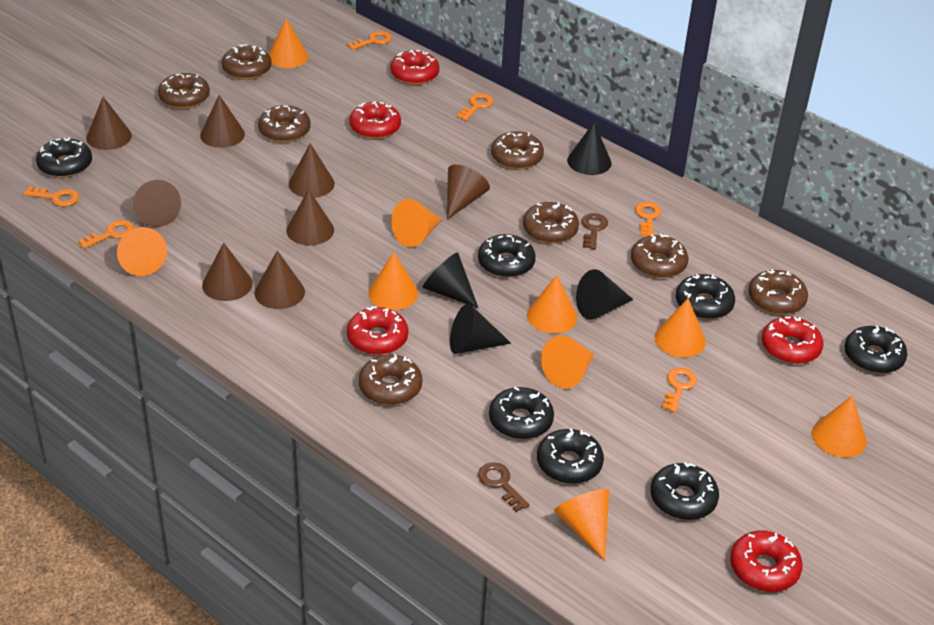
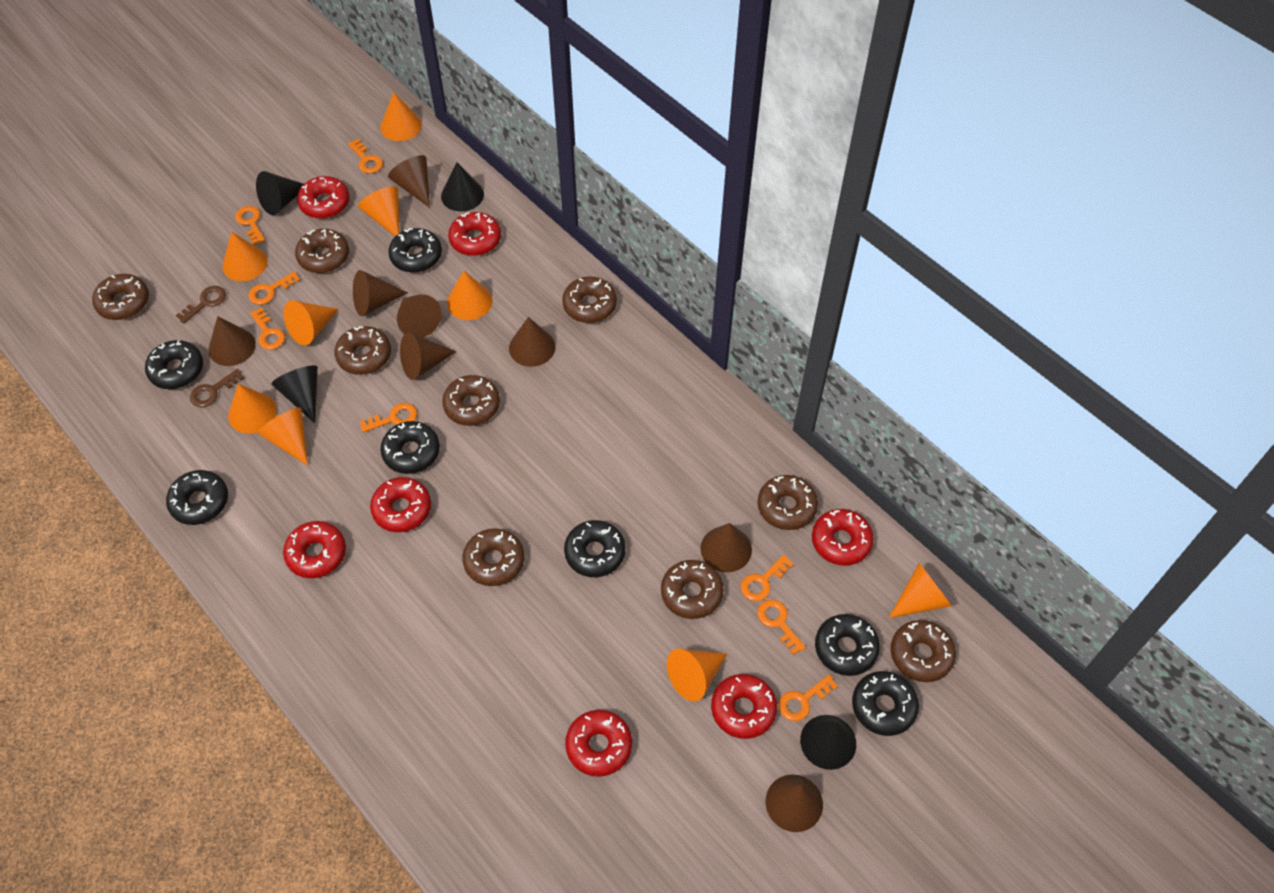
brown donut: [158,73,210,109] [222,44,272,80] [258,105,311,143] [359,354,422,405] [491,131,544,170] [523,202,579,244] [631,234,688,278] [748,269,808,315] = 8 -> [92,274,149,320] [295,229,349,273] [334,326,391,375] [442,375,500,426] [462,528,524,586] [562,276,617,323] [661,560,724,619] [758,475,818,530] [891,620,956,682] = 9
orange key: [24,186,79,207] [78,220,134,249] [347,31,392,50] [457,93,494,121] [635,202,661,236] [662,368,697,412] = 6 -> [235,206,265,245] [249,271,300,305] [250,308,285,350] [348,139,383,174] [360,403,417,433] [741,555,794,601] [757,599,806,655] [778,675,838,721] = 8
red donut: [347,306,408,355] [349,101,401,139] [390,50,440,85] [730,531,803,592] [762,317,823,364] = 5 -> [283,521,346,578] [297,176,350,219] [370,477,431,532] [448,212,501,256] [565,710,632,777] [711,674,777,739] [812,509,874,565] = 7

